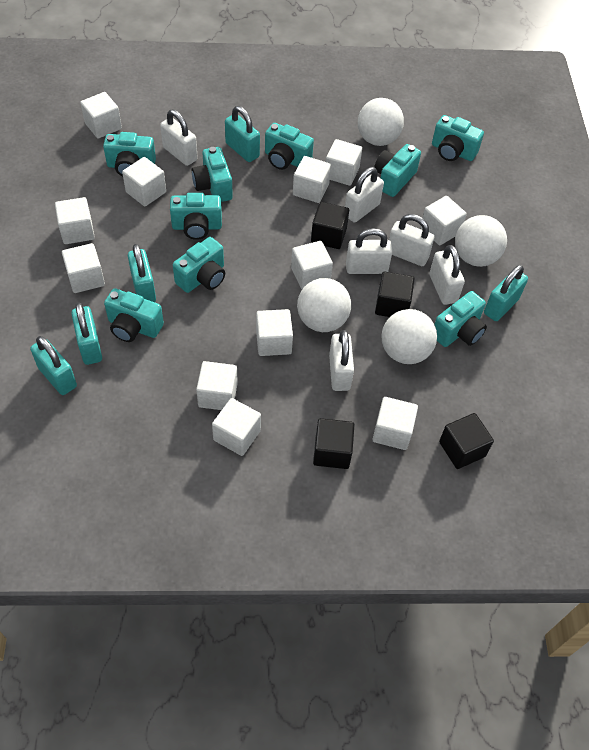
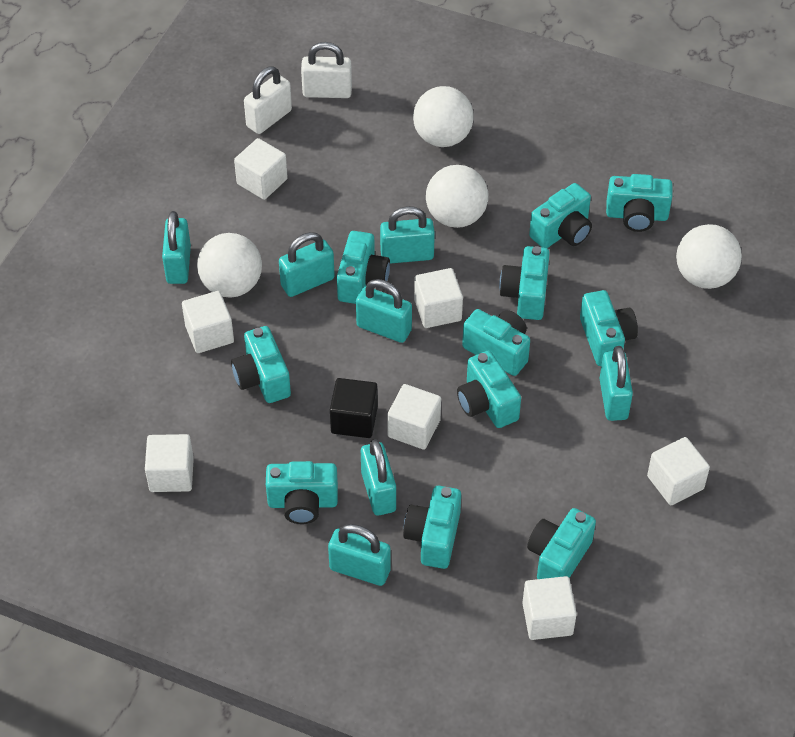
black cube: [311,202,349,249] [313,418,354,469] [375,271,414,317] [439,413,494,469] = 4 -> [330,378,378,438] = 1
turquoise camera: [103,132,156,176] [104,288,164,342] [170,193,222,240] [173,237,225,293] [192,147,233,202] [265,123,314,170] [374,144,421,197] [432,115,484,161] [434,291,487,347] = 9 -> [231,326,291,403] [266,461,338,524] [337,231,390,304] [403,486,461,569] [457,351,521,428] [462,309,530,376] [499,246,550,320] [527,508,596,579] [529,183,592,248] [580,290,638,366] [606,174,672,232] = 11
turquoise padlock: [30,336,77,395] [71,303,102,365] [128,244,156,302] [225,106,260,162] [484,265,528,321] = 5 -> [162,211,191,284] [279,232,335,297] [328,524,391,586] [356,279,412,343] [361,439,396,516] [380,206,435,264] [599,346,633,421] = 7
white cube: [55,197,95,244] [62,243,105,293] [80,92,122,139] [122,157,166,206] [196,361,238,410] [212,398,261,456] [256,309,293,356] [291,241,333,289] [293,156,331,203] [326,139,362,186] [372,397,418,450] [420,196,467,245] = 12 -> [145,434,194,492] [182,291,234,353] [234,138,288,200] [387,384,441,450] [414,268,463,328] [522,576,577,640] [647,437,710,505] = 7
white padlock: [160,109,198,166] [329,330,354,391] [345,167,384,223] [346,228,393,274] [389,214,434,266] [429,245,465,305] = 6 -> [244,66,292,134] [301,42,352,98] = 2

